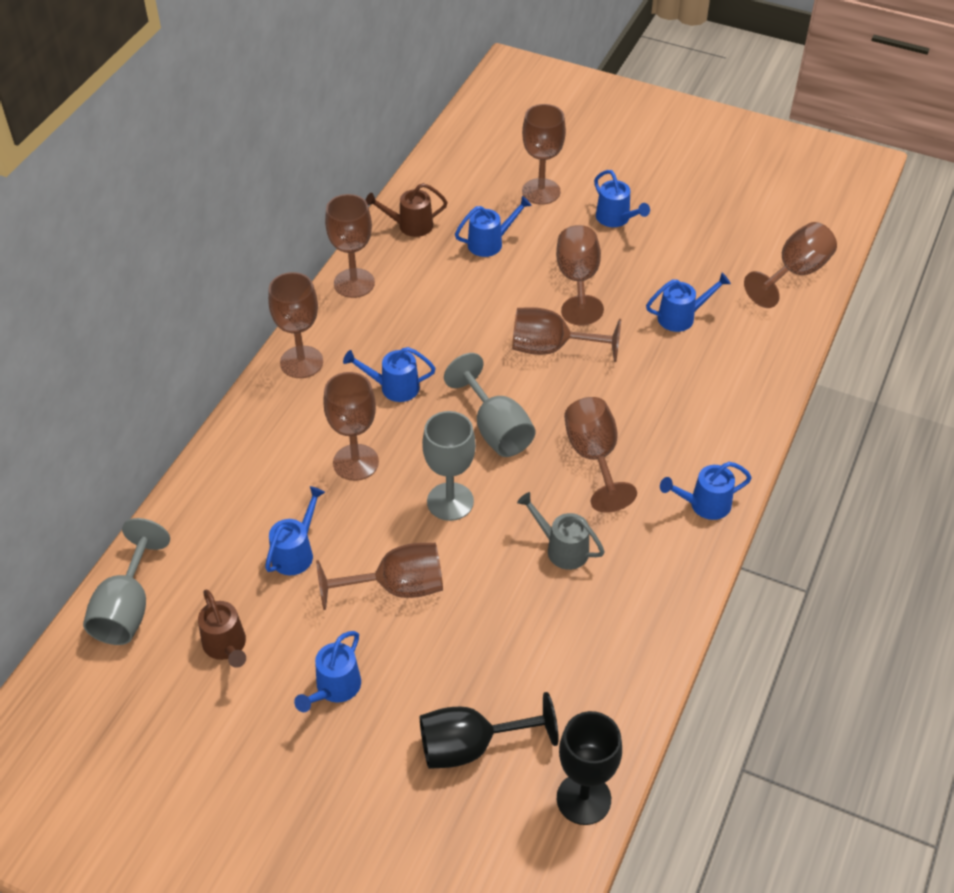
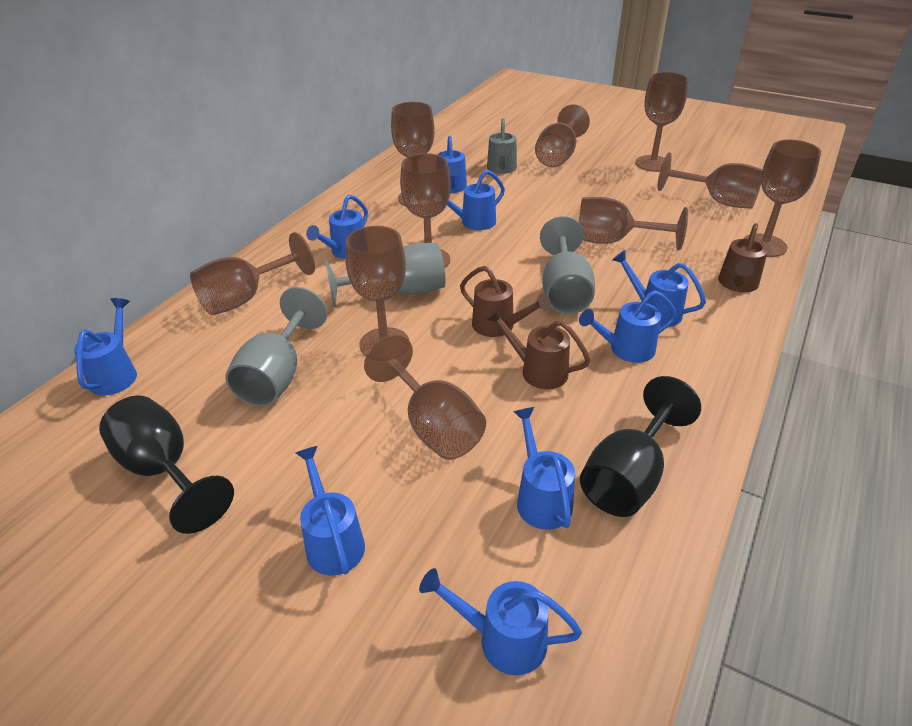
blue watering can: [265,486,325,575] [294,631,361,712] [343,347,436,402] [455,196,532,257] [594,170,650,227] [646,273,731,332] [660,462,752,520] = 7 -> [74,298,137,395] [296,446,365,576] [306,195,368,259] [419,568,582,675] [437,136,467,193] [447,170,505,230] [513,407,575,530] [579,290,677,363] [612,250,706,327] = 9
brown goblet: [268,272,323,378] [316,543,443,610] [323,372,379,481] [325,194,375,298] [512,307,621,362] [522,104,566,205] [556,225,604,326] [564,397,637,513] [744,222,837,308] = 9 -> [190,232,315,315] [346,226,409,356] [364,335,486,460] [391,102,435,206] [400,153,451,268] [535,104,590,167] [579,197,688,251] [635,72,688,172] [657,152,763,209] [744,139,821,257] = 10
brown watering can: [198,590,246,668] [366,183,448,237] = 2 -> [460,266,551,337] [486,307,590,389] [718,223,768,292] = 3

